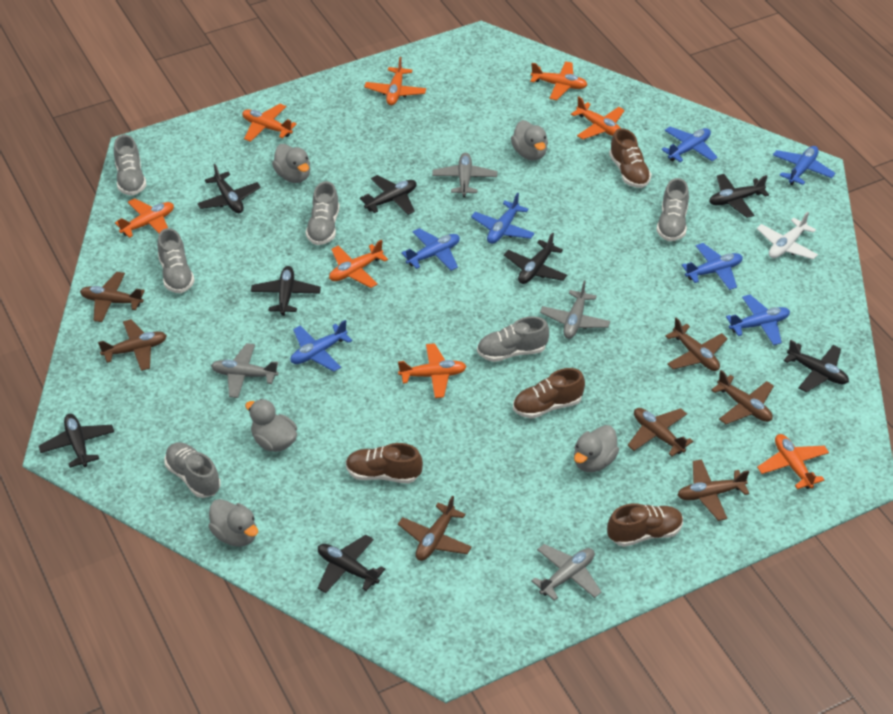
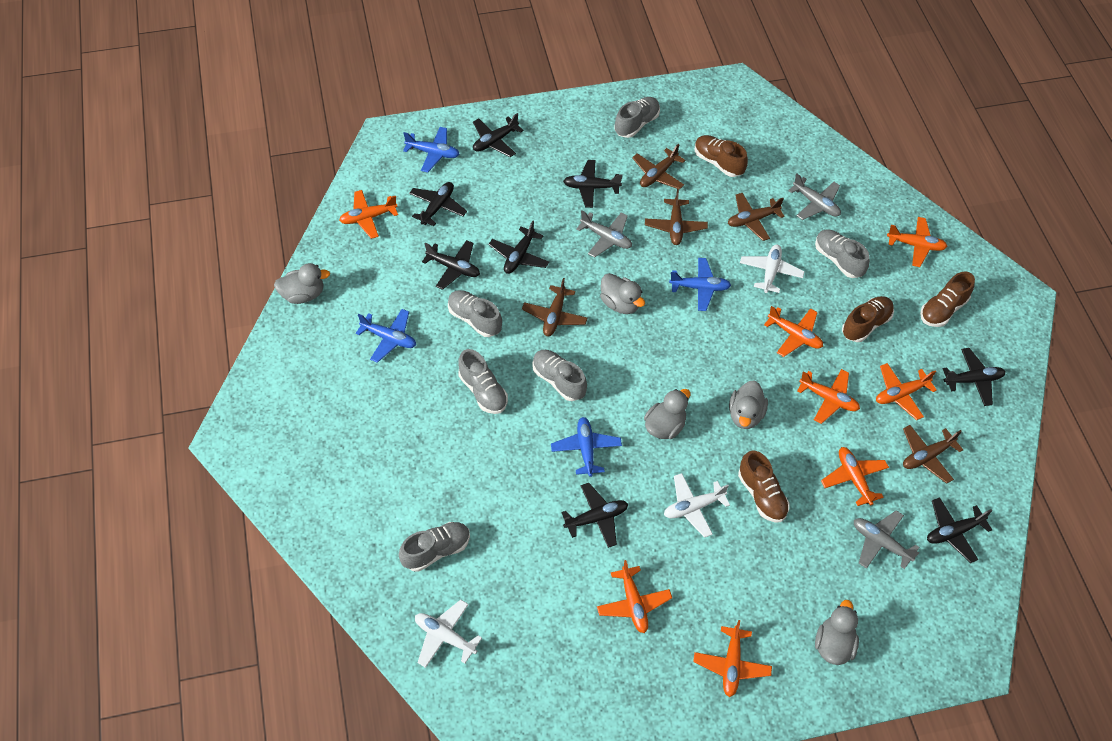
blue plane: [290,320,352,372] [401,228,460,271] [471,193,535,244] [661,127,717,162] [682,243,743,290] [726,295,790,345] [773,146,835,185] = 7 -> [356,309,416,363] [403,127,460,172] [551,417,622,477] [669,258,731,311] = 4
brown plane: [80,272,145,322] [98,319,167,371] [398,496,472,561] [628,408,693,457] [665,317,728,371] [678,459,749,521] [711,370,774,424] = 7 -> [522,278,588,336] [632,144,686,190] [645,189,708,245] [728,193,785,241] [903,425,963,484] = 5
grey plane: [211,343,278,398] [432,153,497,197] [531,544,602,601] [540,281,610,339] = 4 -> [576,211,632,258] [788,174,841,220] [854,510,919,569] = 3
white plane: [757,212,818,259] = 1 -> [415,600,482,668] [664,473,730,538] [740,245,804,293] = 3

